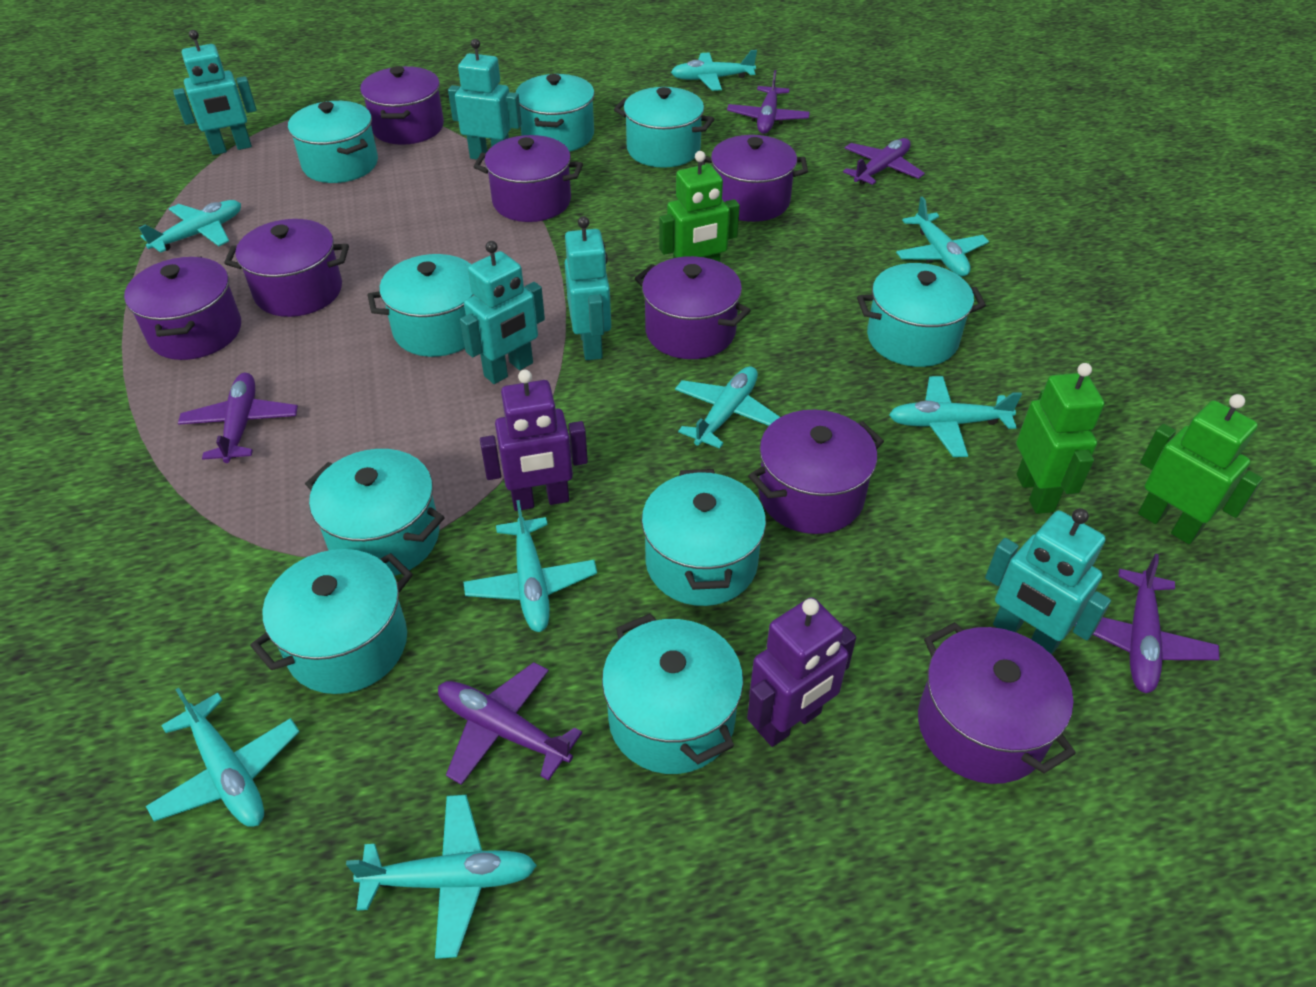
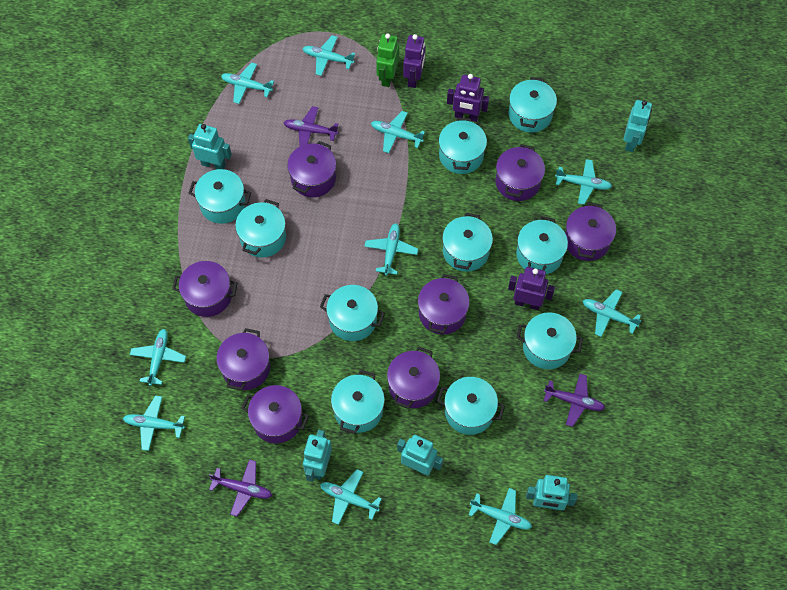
green robot: [659,151,740,262] [1016,363,1105,514] [1138,394,1263,544] = 3 -> [376,34,399,87] = 1
purple plane: [178,373,298,463] [438,662,582,785] [727,70,810,134] [843,138,925,185] [1074,554,1220,693] = 5 -> [209,459,272,517] [284,106,338,146] [544,374,605,427] = 3
purple robot: [480,370,588,511] [747,597,856,747] = 2 -> [403,34,426,88] [447,74,489,122] [508,267,555,310] = 3
turquoise plane: [138,200,241,253] [146,688,300,827] [346,795,537,959] [464,500,597,632] [671,50,757,91] [675,366,780,449] [889,376,1022,457] [896,196,989,276] = 8 -> [123,396,185,451] [130,329,186,386] [221,62,274,104] [302,35,355,76] [320,469,382,525] [364,223,418,276] [371,111,425,153] [469,488,532,545] [555,159,612,205] [583,289,642,337] = 10
turquoise pot: [250,549,413,694] [288,101,378,183] [305,449,445,576] [367,254,474,357] [516,74,595,151] [602,613,743,774] [614,87,714,168] [641,469,766,606] [857,263,986,367] = 9 -> [188,169,251,224] [235,199,286,257] [320,285,385,341] [331,370,385,434] [437,377,505,435] [439,118,487,174] [442,213,493,272] [508,77,557,133] [516,216,568,274] [517,312,583,369] = 10

